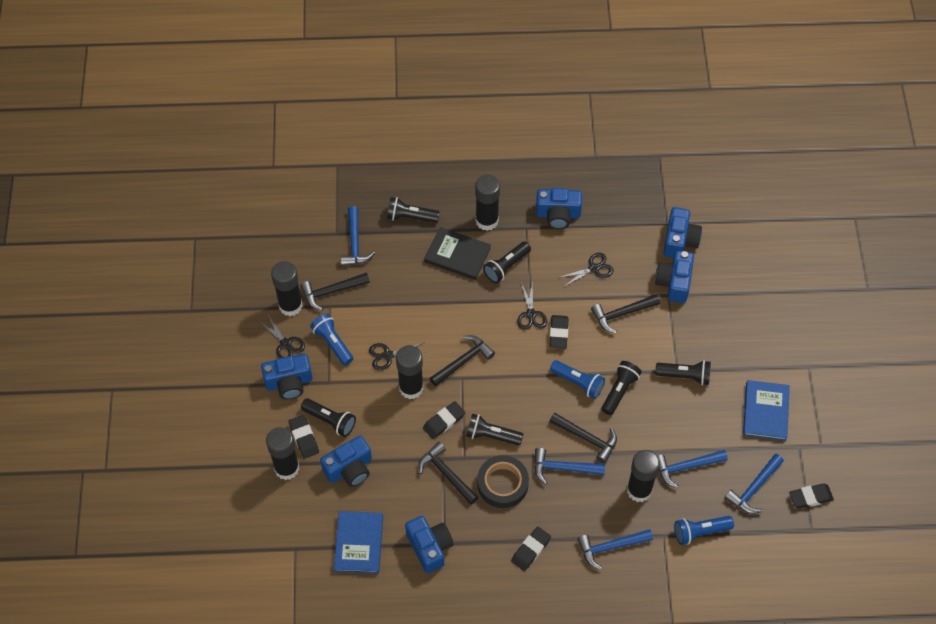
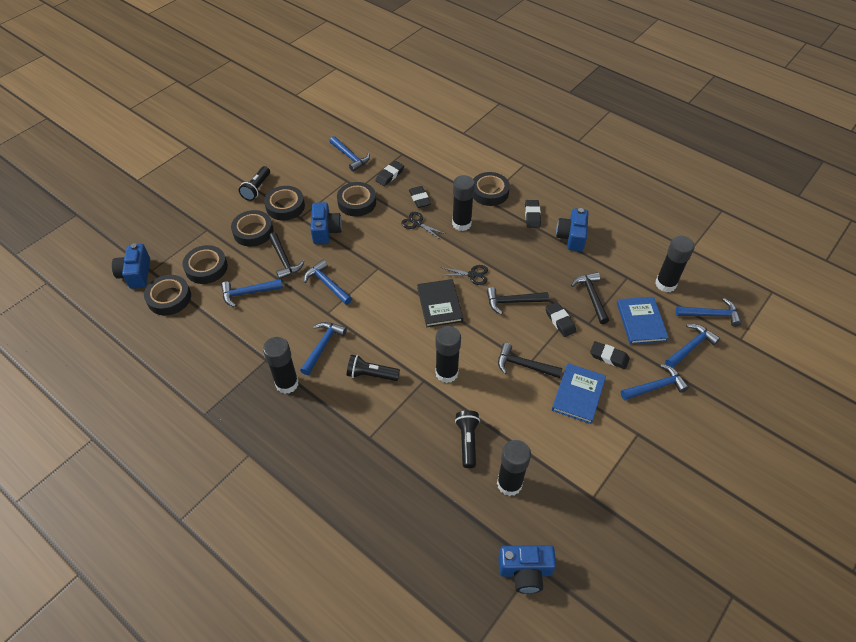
black flashlight: [301,399,356,437] [387,197,440,223] [466,414,523,446] [483,241,531,283] [601,361,642,415] [655,360,711,385] = 6 -> [239,166,270,201] [347,355,400,381] [455,410,480,468] = 3
black hammer: [300,273,370,311] [418,442,478,505] [430,335,495,386] [549,412,617,463] [591,294,660,333] = 5 -> [269,232,305,279] [487,287,549,315] [498,343,563,378] [571,272,609,324] = 4
black scissors: [260,315,305,358] [369,342,427,370] [517,283,547,330] [558,253,614,287] = 4 -> [401,212,445,239] [439,265,488,285] = 2
black tape: [477,455,529,508] = 1 -> [144,275,191,315] [182,245,228,284] [231,210,273,247] [264,186,305,220] [337,182,376,217] [473,172,510,206] = 6
blue camera: [261,354,313,400] [320,436,372,487] [405,516,454,574] [536,188,582,229] [655,250,694,303] [663,207,702,258] = 6 -> [112,243,150,289] [310,202,342,244] [498,545,556,594] [556,208,588,252] = 4
blue flashlight: [310,314,353,365] [550,360,605,399] [674,516,734,545] = 3 -> none = 0
blue hammer: [341,206,375,266] [534,448,605,485] [577,529,653,570] [658,450,728,488] [725,454,784,514] = 5 -> [221,279,283,307] [300,322,347,375] [304,260,352,305] [329,136,370,172] [621,364,689,400] [665,324,720,368] [676,298,742,327] = 7

